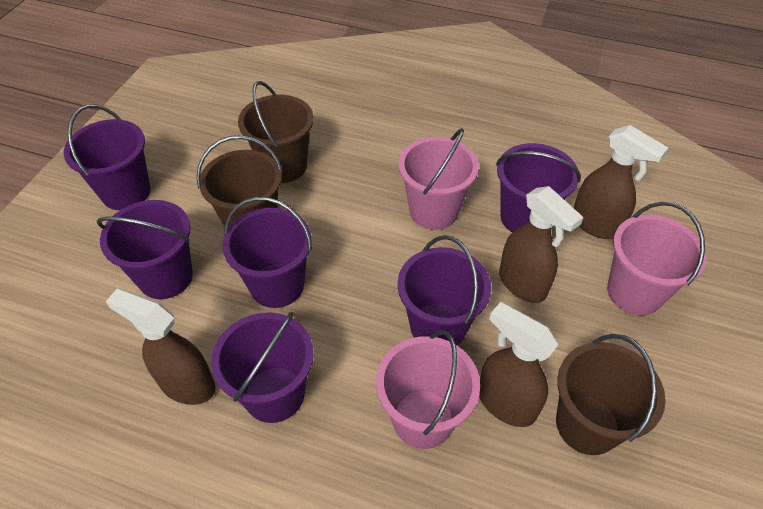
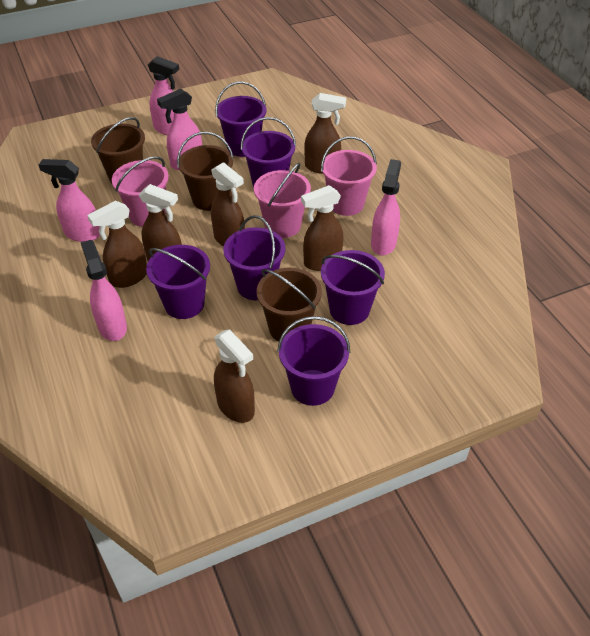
brown spray bottle: [106,289,215,405] [479,302,558,427] [499,186,584,303] [574,125,668,239] = 4 -> [87,201,147,288] [139,184,182,261] [211,162,245,247] [214,329,255,423] [301,185,343,271] [304,93,346,174] = 6
pink spray bottle: none = 0 -> [39,159,100,242] [81,240,127,341] [148,56,179,135] [157,89,202,170] [371,159,401,255] = 5

